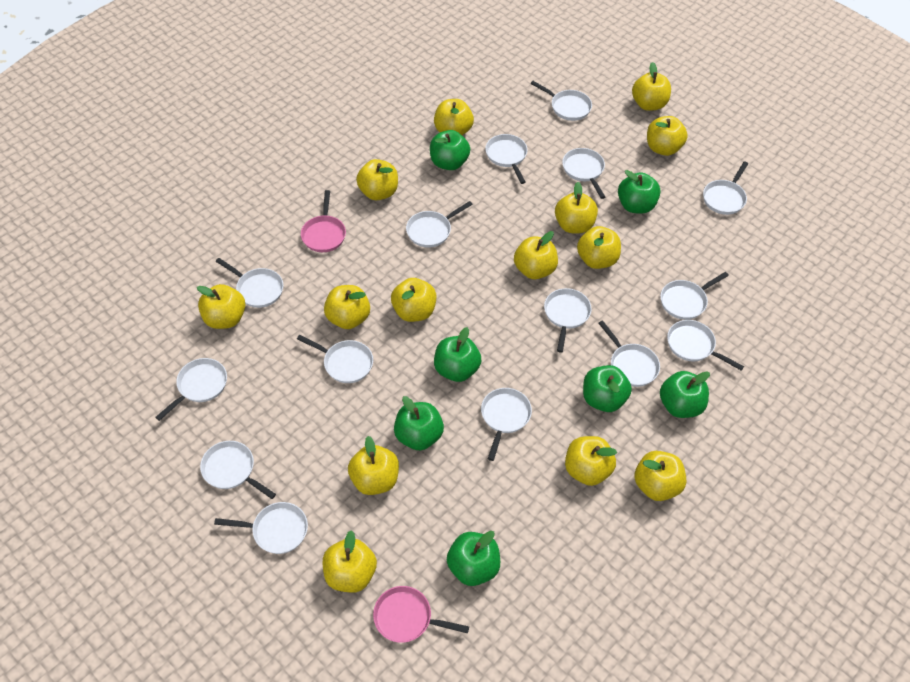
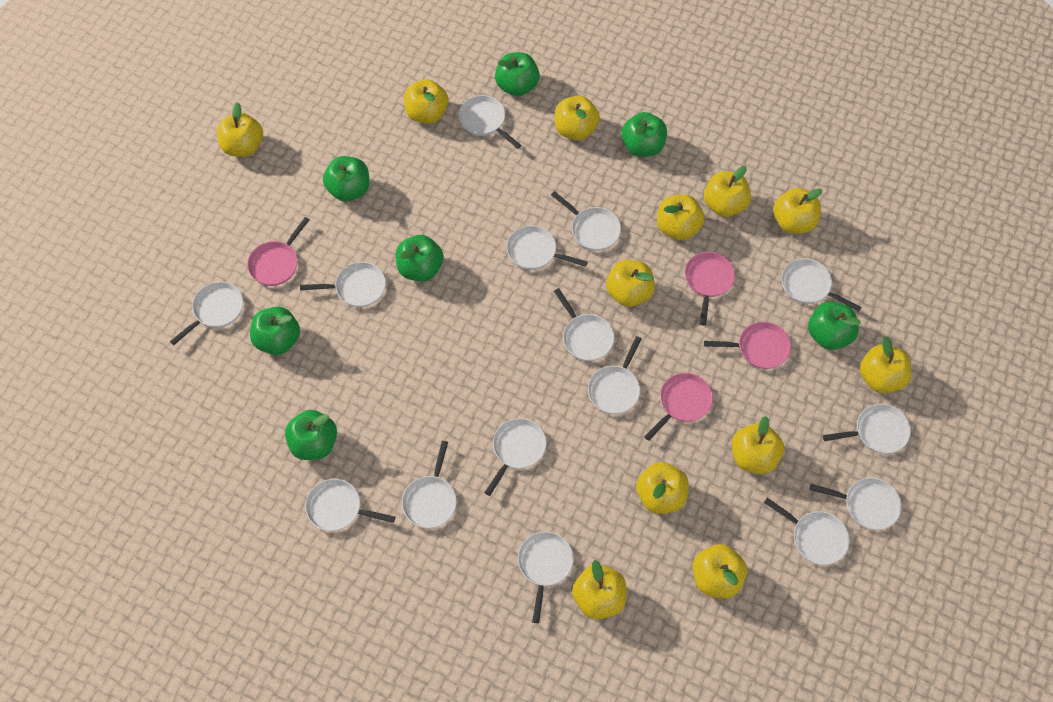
pink pan: [301,190,346,252] [373,586,469,643] = 2 -> [247,217,310,286] [644,373,713,441] [685,252,735,325] [704,322,791,369] = 4
yellow apple: [197,284,245,329] [323,530,377,593] [324,285,370,329] [348,436,399,495] [356,159,398,200] [391,278,437,322] [434,99,474,135] [514,231,558,279] [555,182,598,233] [565,436,617,486] [577,226,621,269] [632,62,671,111] [634,451,686,501] [647,116,688,156] = 14 -> [217,102,263,157] [404,79,449,123] [555,96,600,140] [572,560,626,620] [606,260,655,307] [636,462,689,514] [657,194,704,240] [693,544,747,598] [704,166,751,217] [732,416,784,474] [773,188,822,234] [860,336,911,393] = 12

